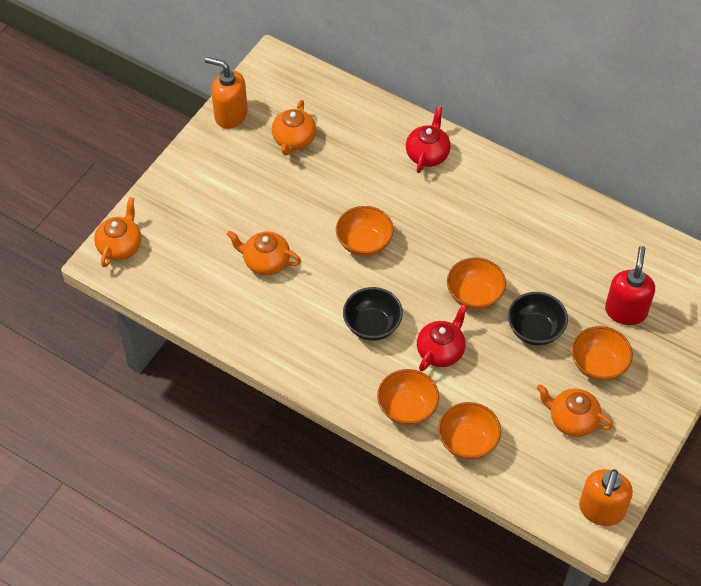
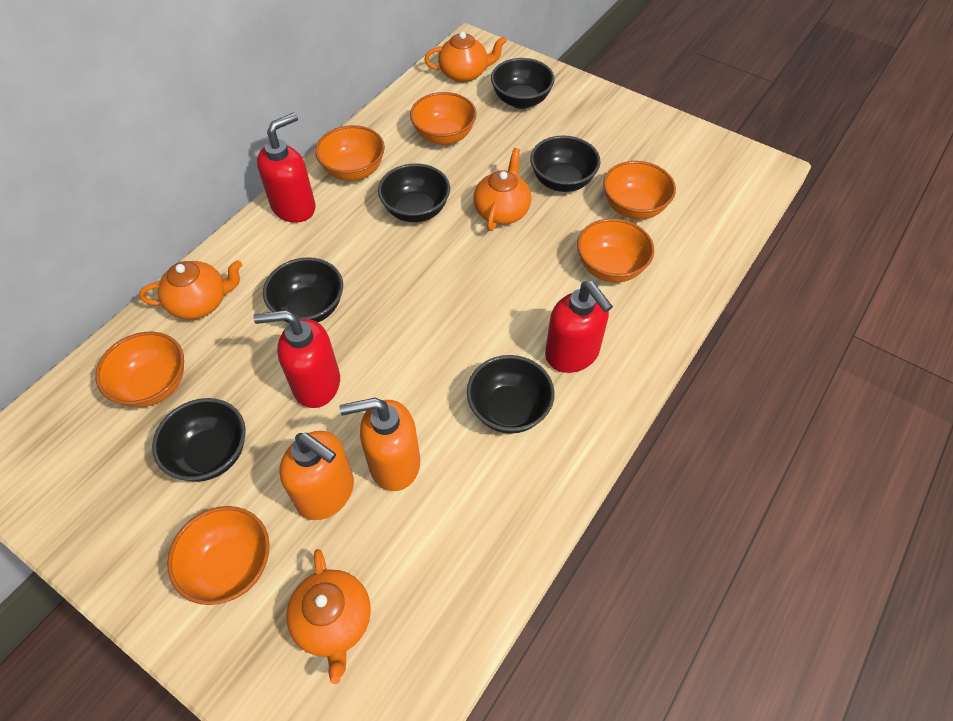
black bowl: [343,287,403,341] [508,292,568,345] = 2 -> [152,398,246,482] [263,257,343,323] [378,163,450,222] [467,355,555,434] [491,58,555,109] [530,135,600,192] = 6
orange bowl: [336,206,394,257] [377,369,439,426] [438,402,501,460] [447,257,506,310] [571,326,633,381] = 5 -> [95,332,184,407] [167,506,270,605] [315,125,385,181] [410,92,477,145] [577,218,654,283] [603,161,676,219] = 6
red soap dispenser: [605,246,655,325] = 1 -> [254,310,340,408] [257,112,315,223] [545,281,613,373] = 3
red teapot: [406,106,451,173] [417,304,467,371] = 2 -> none = 0

